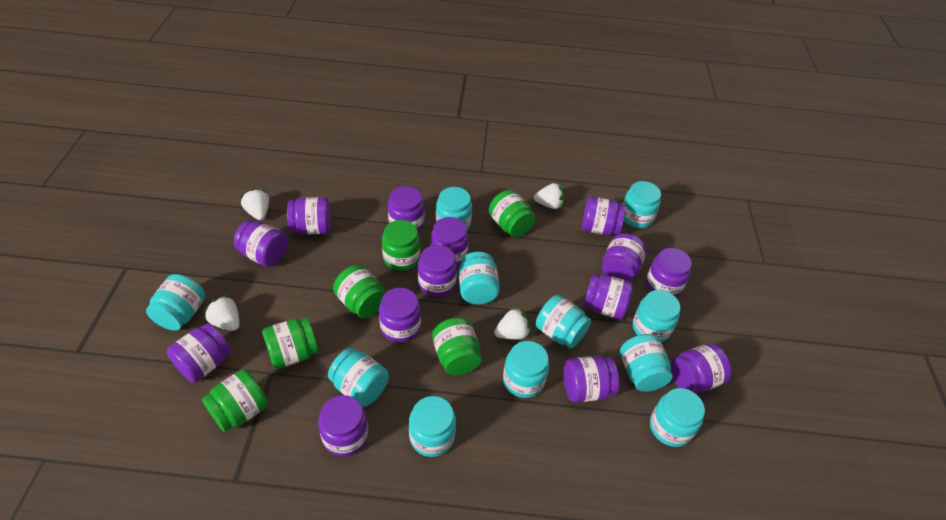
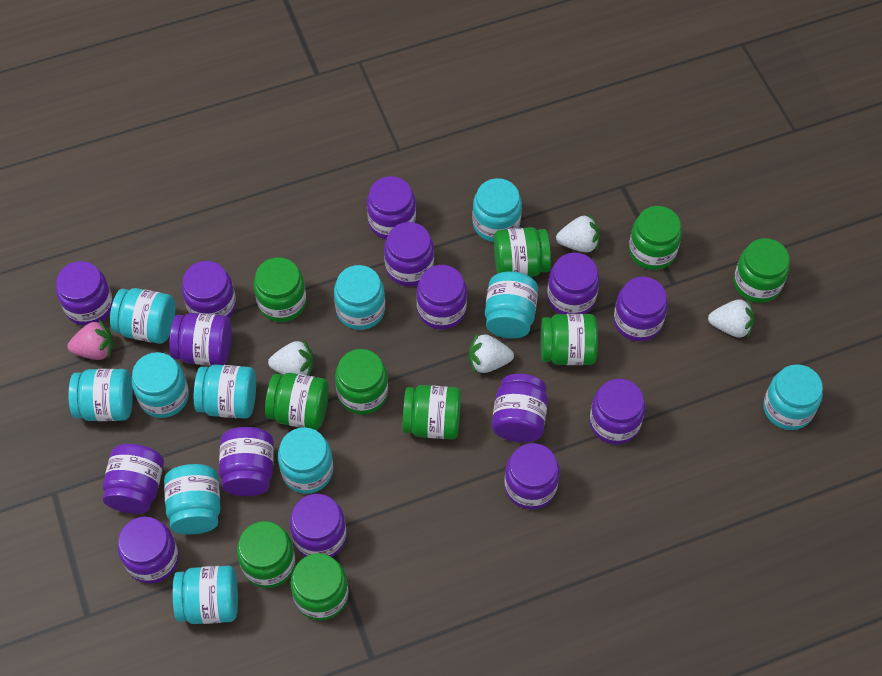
green jar: [202,370,268,432] [262,317,318,369] [333,265,386,318] [382,220,420,271] [432,317,481,375] [489,190,536,237] = 6 -> [237,521,295,588] [254,257,307,322] [265,373,329,430] [290,553,349,621] [335,349,388,415] [403,385,461,439] [494,227,551,277] [541,314,598,365] [629,206,682,270] [734,238,790,303] = 10
pink strawberry: none = 0 -> [67,320,114,360] = 1
purple jar: [167,323,231,383] [234,220,288,267] [287,197,331,234] [318,395,368,457] [379,288,421,343] [388,186,424,231] [418,245,457,297] [431,217,469,266] [563,356,619,403] [582,196,625,235] [583,274,633,319] [602,233,647,282] [646,248,692,297] [671,343,731,393] = 14 -> [56,261,113,326] [103,444,164,514] [118,516,179,584] [169,313,232,366] [182,261,236,318] [219,427,274,496] [290,494,346,557] [367,176,416,239] [384,222,434,286] [416,265,467,330] [492,374,548,443] [504,443,560,510] [547,253,599,314] [590,379,645,444] [614,276,668,341] = 15

